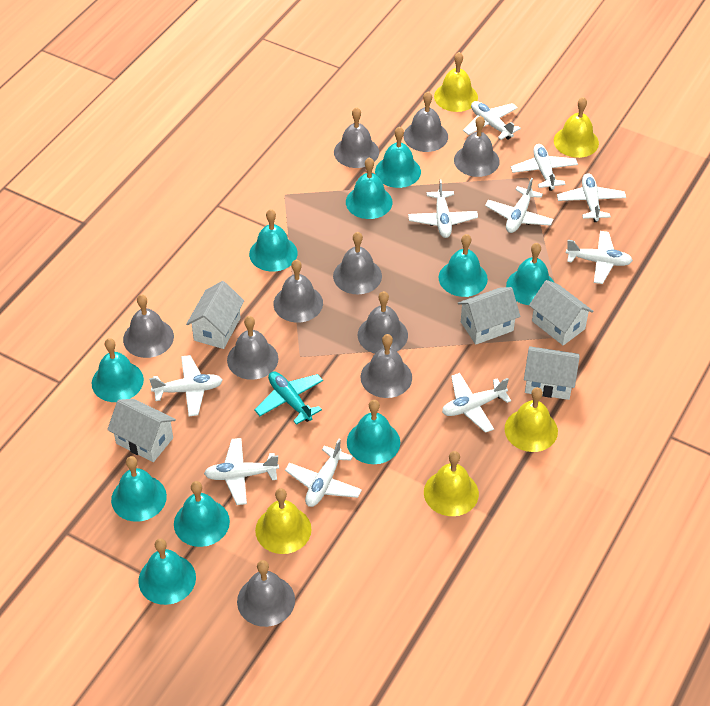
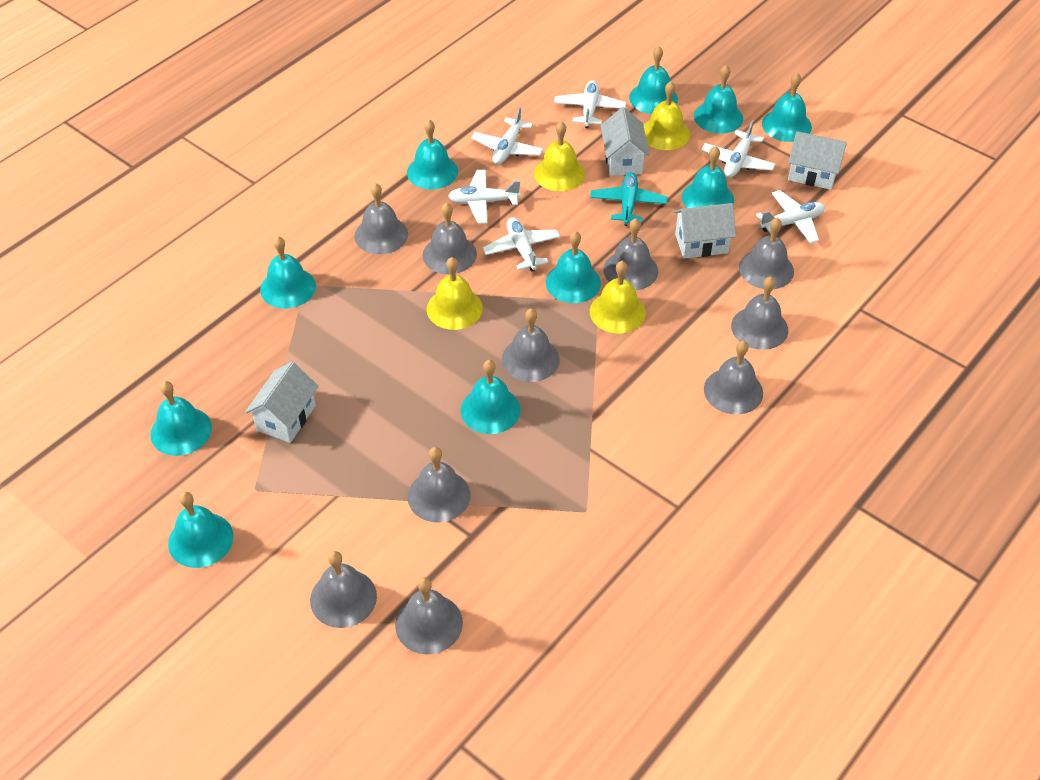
white house: [107,399,176,462] [186,281,244,349] [458,287,520,345] [524,346,580,400] [529,280,594,346] = 5 -> [245,362,318,443] [601,107,650,176] [674,203,736,258] [788,131,847,190] = 4
white plane: [149,355,223,416] [204,438,279,505] [285,439,362,507] [408,179,478,238] [442,373,511,433] [463,101,521,140] [485,178,553,233] [511,144,578,191] [557,173,626,222] [566,231,633,284] = 10 -> [448,170,520,224] [471,107,544,164] [482,217,560,272] [554,80,626,128] [702,120,776,177] [756,190,825,244] = 6
yellow bell: [255,488,312,554] [424,451,479,516] [434,52,478,112] [505,387,558,452] [554,97,599,158] = 5 -> [427,257,483,330] [534,121,585,191] [590,261,646,333] [643,81,690,150] = 4

